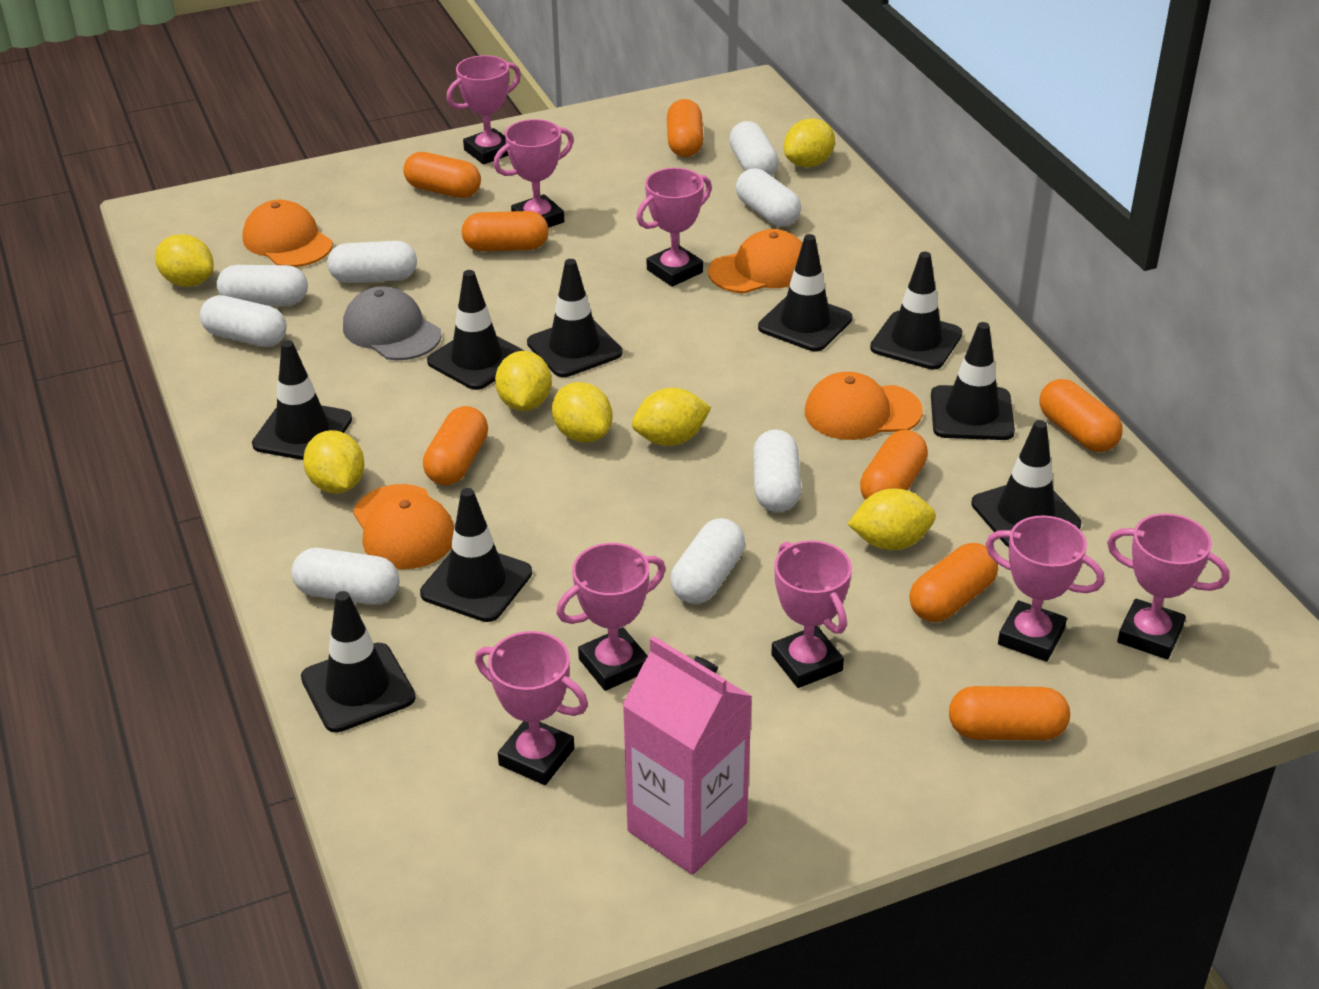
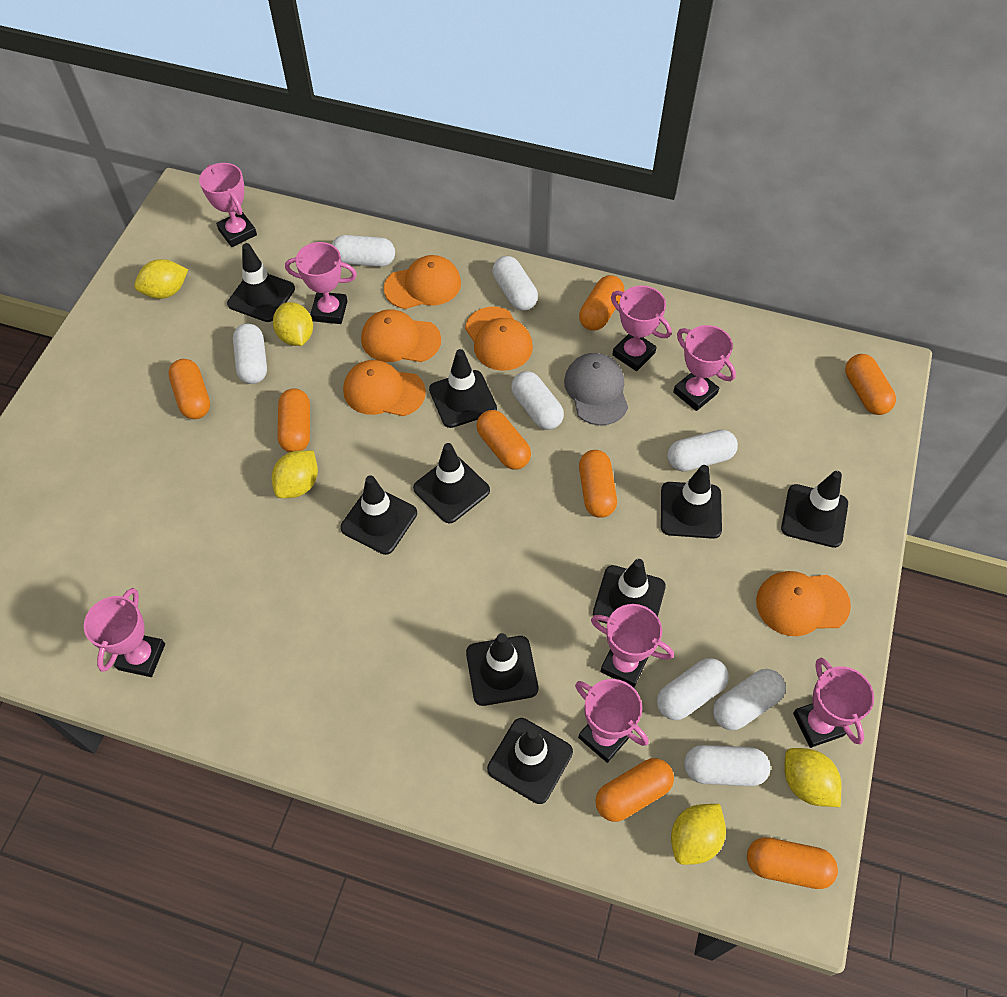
orange cap: [243,200,333,267] [353,484,454,569] [708,229,802,294] [805,372,923,440] = 4 -> [343,360,426,416] [361,309,441,362] [384,255,461,309] [465,307,533,371] [756,571,851,636] = 5
pink carton: [622,636,753,875] = 1 -> none = 0
yellow lemon: [155,234,214,287] [303,430,365,494] [495,351,552,411] [552,382,613,442] [632,388,711,446] [784,119,835,167] [848,488,936,550] = 7 -> [134,259,188,299] [272,451,318,498] [273,302,313,346] [671,804,726,865] [784,748,841,807] = 5

